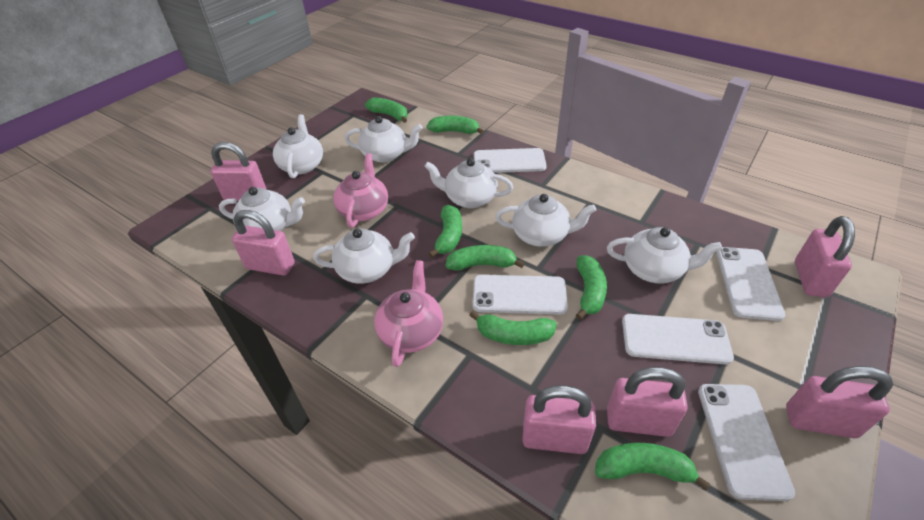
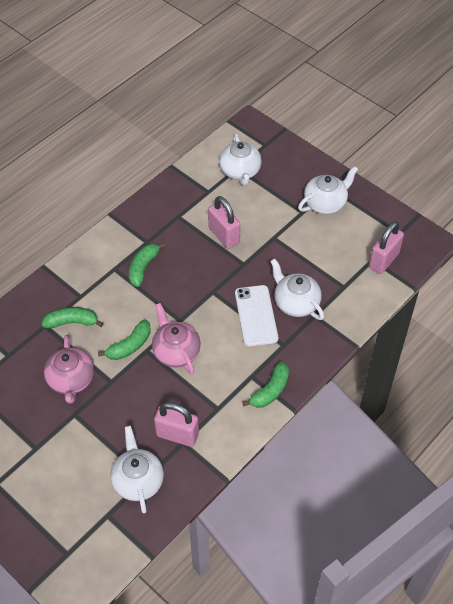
green banana: [365,98,408,123] [427,116,484,134] [428,205,462,258] [446,245,525,271] [469,311,557,345] [576,255,607,320] [595,443,710,491] = 7 -> [41,307,103,328] [98,320,151,360] [129,242,165,287] [242,361,289,408] = 4
pink padlock: [211,142,267,201] [232,210,295,276] [522,385,596,454] [607,367,688,437] [786,366,893,438] [795,216,855,298] = 6 -> [154,402,199,447] [208,196,240,249] [369,221,404,274] = 3
white phone: [473,275,568,314] [474,148,547,173] [622,314,734,365] [698,384,795,501] [716,247,786,321] = 5 -> [235,285,278,346] = 1
white teapot: [219,187,305,231] [273,114,323,178] [313,228,415,284] [345,116,423,163] [424,158,513,208] [496,194,596,247] [607,227,722,284] = 7 -> [110,426,164,513] [219,133,262,185] [270,259,324,320] [298,166,358,214] = 4

